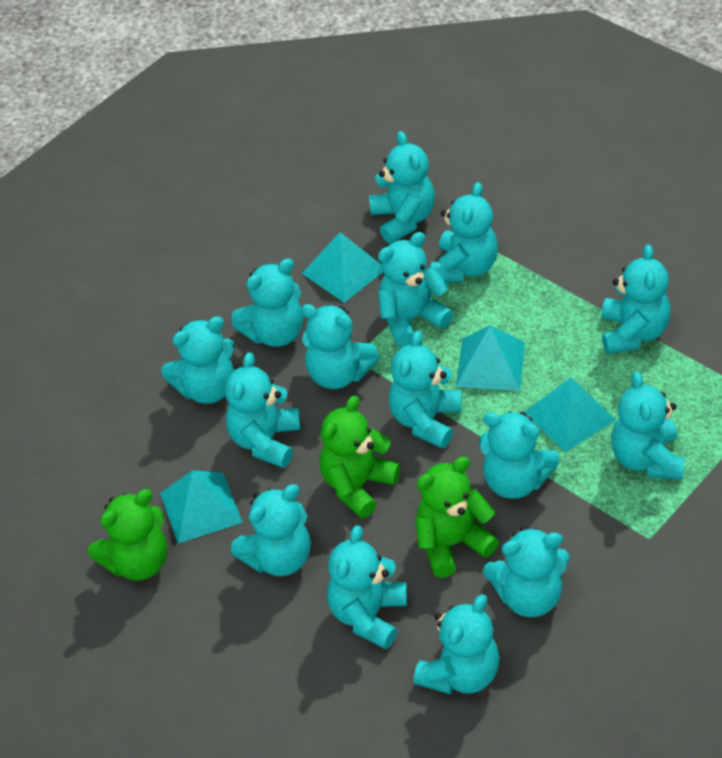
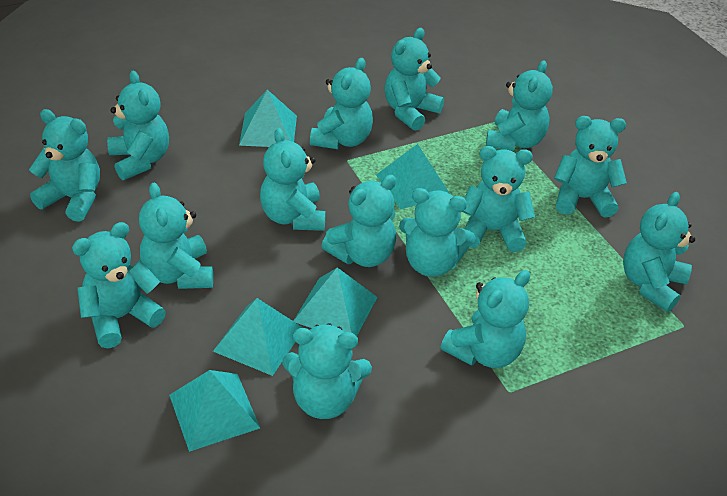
green teddy bear: [88,489,167,581] [319,395,400,518] [415,457,499,578] = 3 -> none = 0
turquoise pyramid: [160,470,243,544] [302,232,383,303] [456,325,525,391] [524,377,616,452] = 4 -> [169,370,260,452] [213,298,303,376] [239,90,297,147] [293,267,377,336] [376,144,451,209] = 5

